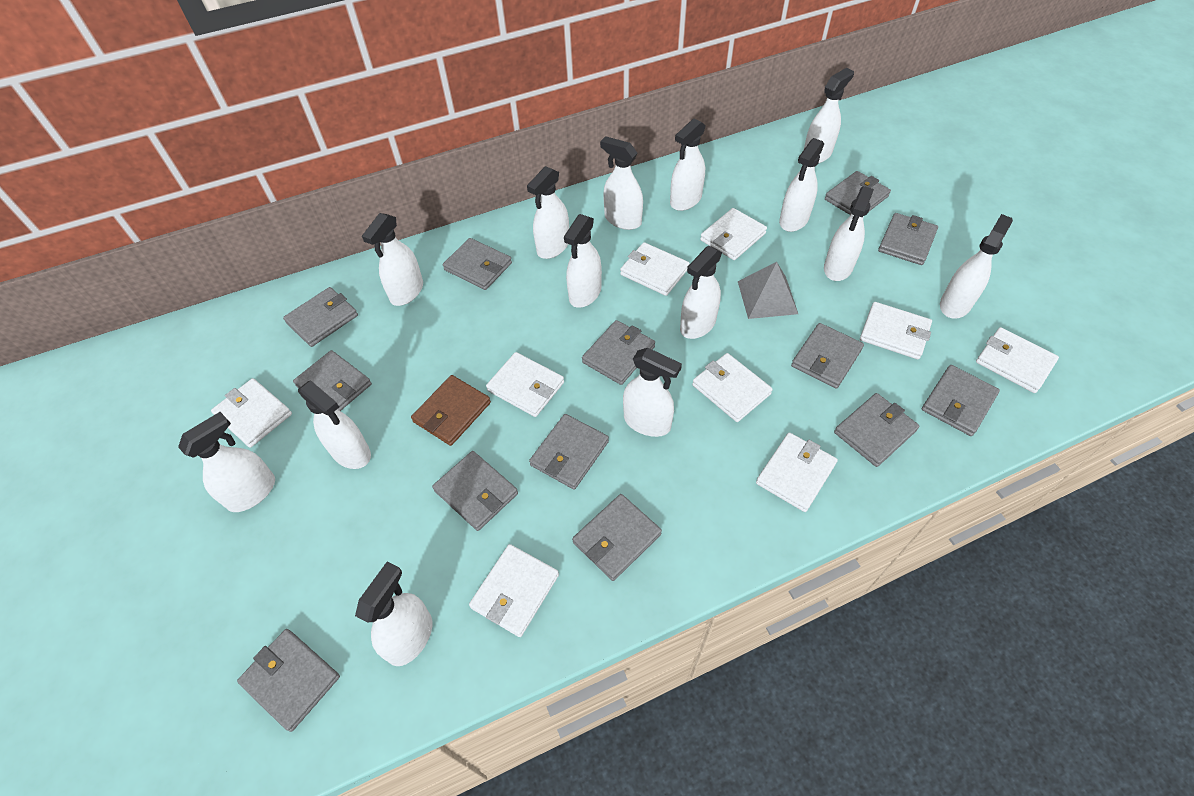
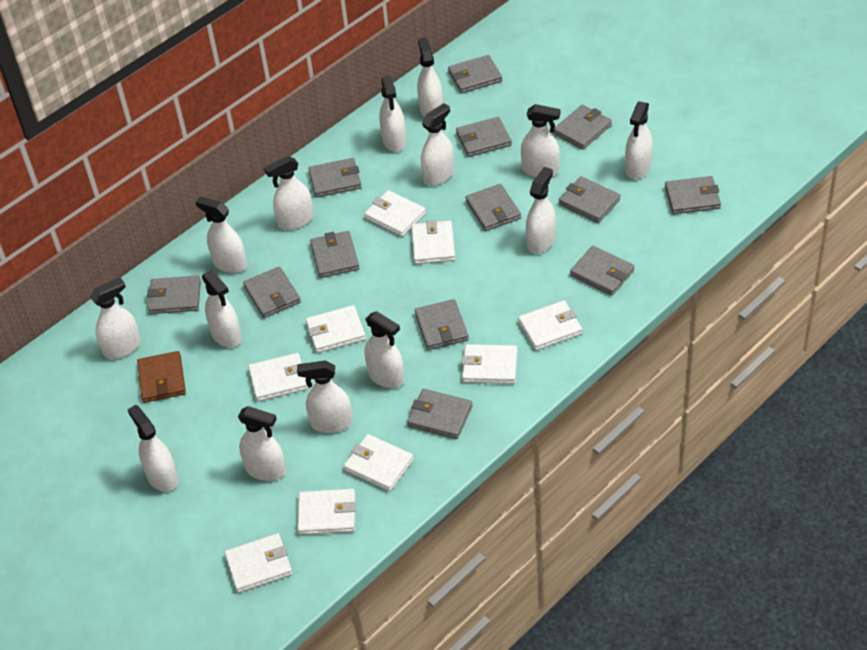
grey pyramid: [738,262,798,319] = 1 -> none = 0

